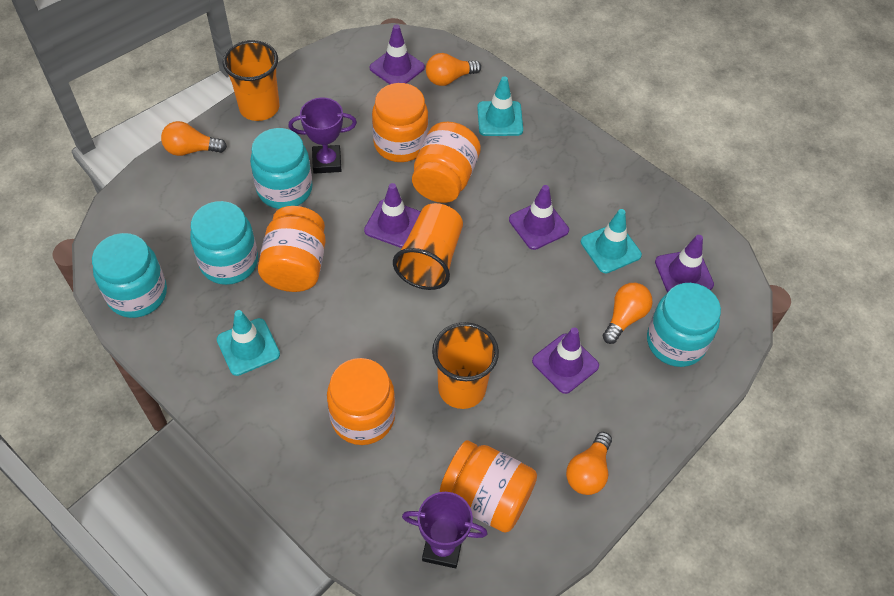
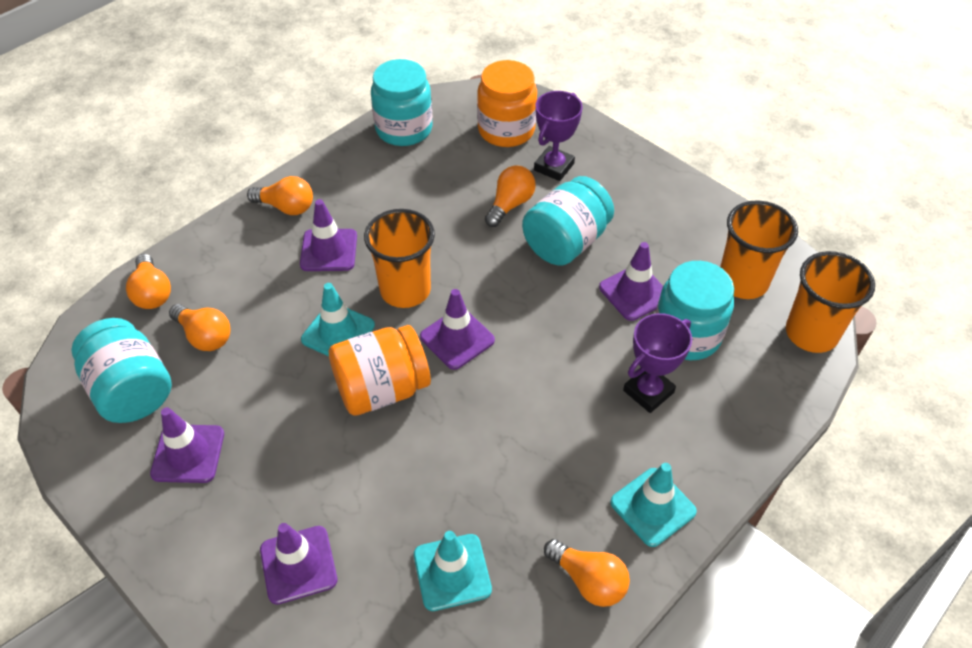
orange jar: [258,206,326,292] [327,358,395,445] [372,83,428,162] [412,122,481,203] [440,440,537,533] = 5 -> [329,325,431,416] [477,60,537,147] = 2
orange light bulb: [161,121,227,156] [426,53,481,86] [566,432,612,495] [603,283,653,344] = 4 -> [126,254,171,309] [169,304,230,351] [247,176,313,215] [485,166,536,227] [544,539,630,607] = 5

